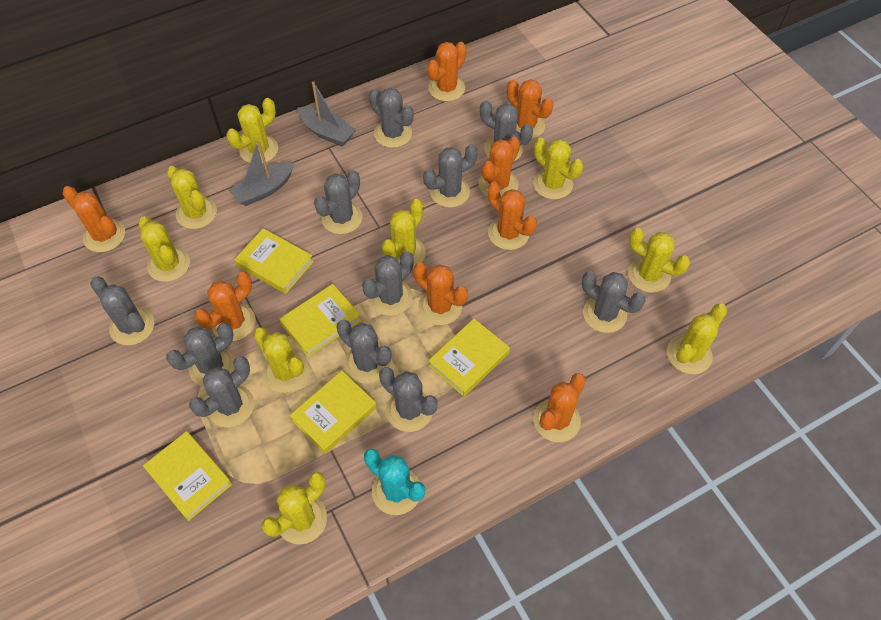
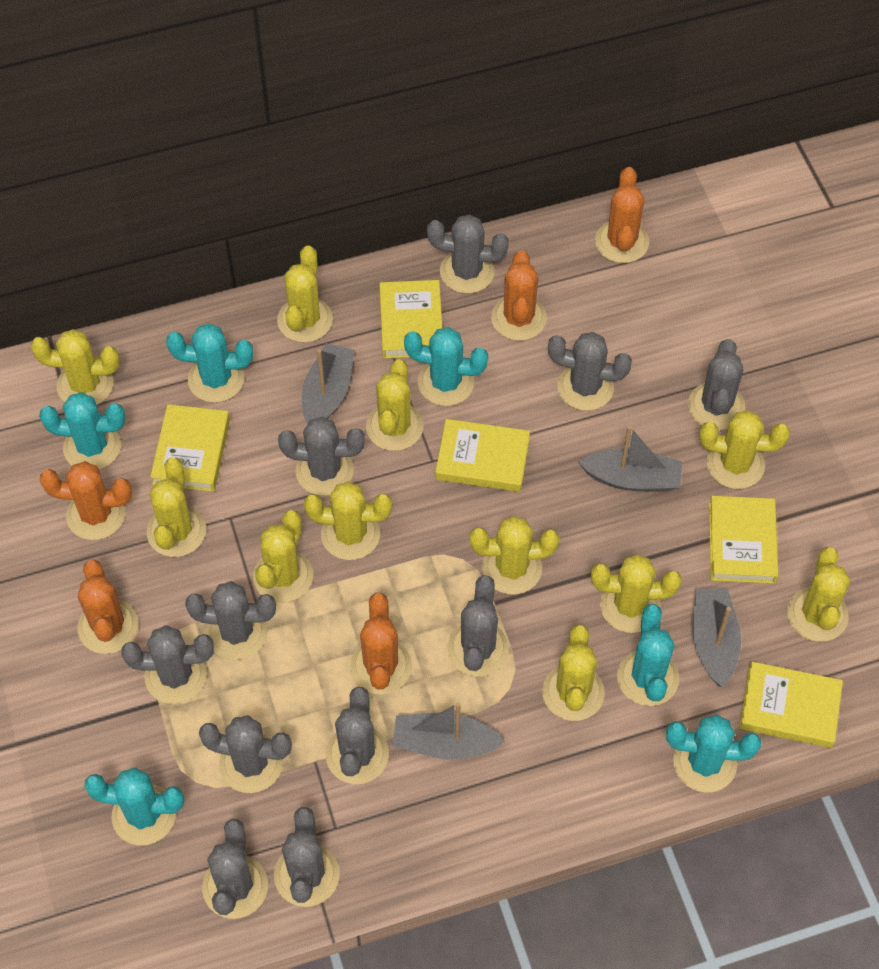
grey boat: [229,140,294,206] [298,81,356,146] = 2 -> [302,343,354,424] [392,702,505,759] [579,426,682,491] [692,588,741,687] = 4
orange cactus: [62,186,125,252] [194,272,256,341] [413,263,468,325] [427,42,467,101] [479,137,520,197] [487,182,537,250] [507,79,554,139] [533,373,586,442] = 8 -> [39,461,132,540] [77,560,139,654] [350,593,412,695] [491,251,547,341] [595,167,649,263] = 5
turquoise cactus: [364,448,425,515] = 1 -> [39,392,125,470] [84,768,184,845] [166,323,253,403] [404,327,488,406] [617,604,679,706] [666,714,761,792] = 6
yellow cactus: [138,217,190,282] [167,166,217,229] [227,98,278,163] [253,327,309,393] [261,472,327,545] [382,199,426,269] [533,138,583,200] [628,228,690,293] [667,303,727,374] = 9 -> [31,329,120,405] [147,457,206,557] [253,510,313,603] [277,246,333,343] [304,481,392,560] [366,359,423,451] [470,516,559,595] [542,624,605,721] [591,554,682,633] [699,410,790,489] [787,547,850,642] = 11

